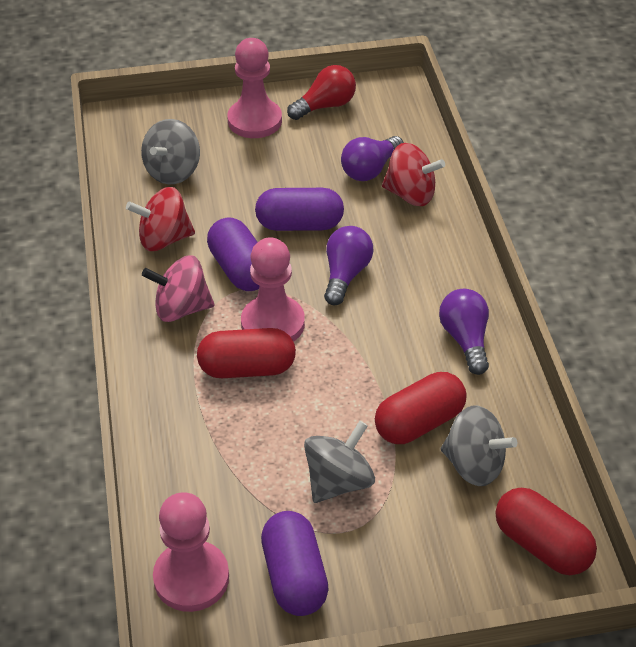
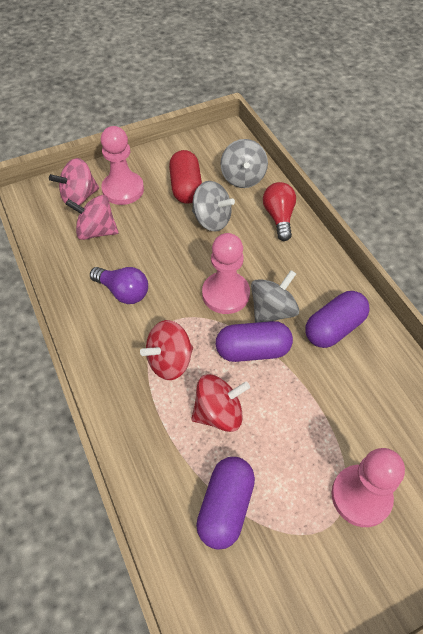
pink spinning top: [142,255,215,322] = 1 -> [49,158,99,205] [66,195,118,240] = 2
purple light bulb: [324,226,374,305] [341,136,404,181] [439,289,489,375] = 3 -> [90,267,148,304] = 1
red capsule: [197,328,296,378] [375,372,467,444] [496,488,597,575] = 3 -> [169,150,202,204] = 1

